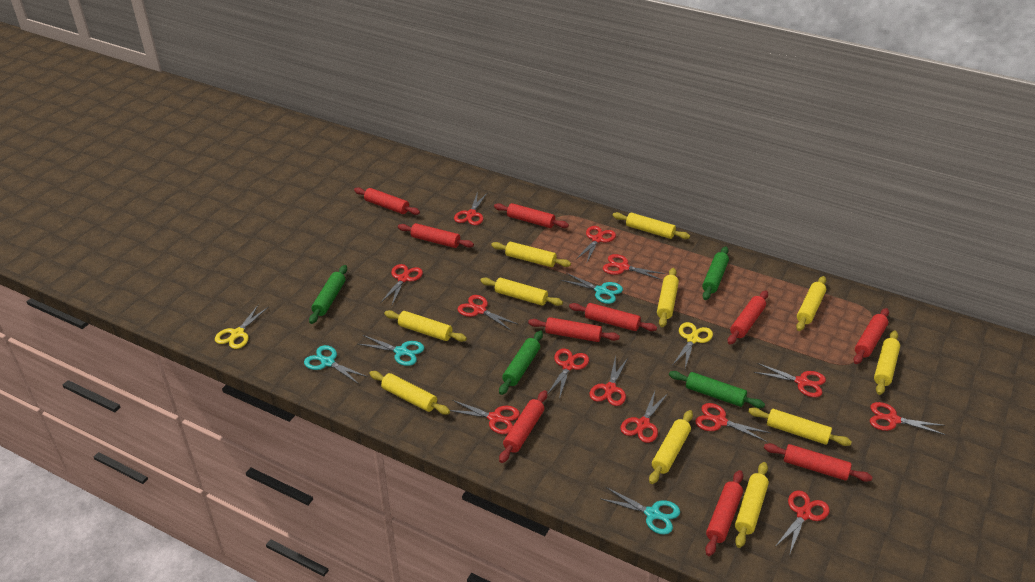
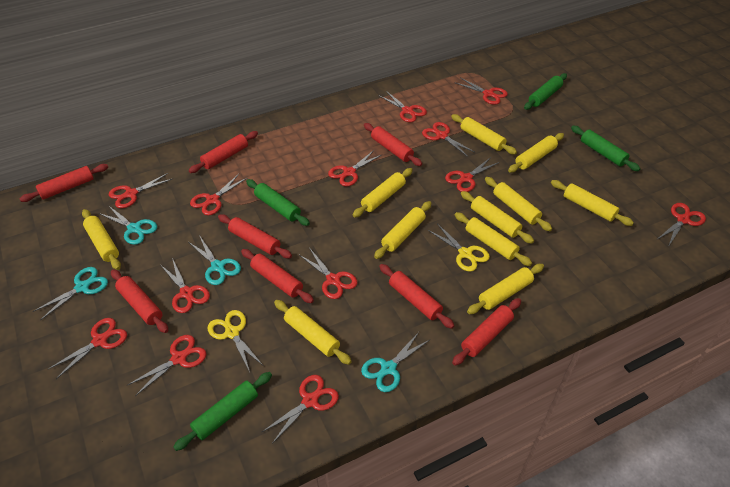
red rolling pin: [354,187,420,215] [398,223,474,248] [494,203,569,228] [499,390,547,463] [528,317,620,342] [569,303,657,331] [705,470,743,556] [728,291,768,344] [764,443,872,482] [853,308,889,364] = 10 -> [20,164,108,202] [111,269,168,333] [189,131,258,173] [218,214,292,258] [241,249,314,303] [364,123,422,166] [379,264,454,329] [452,298,521,366] = 8

